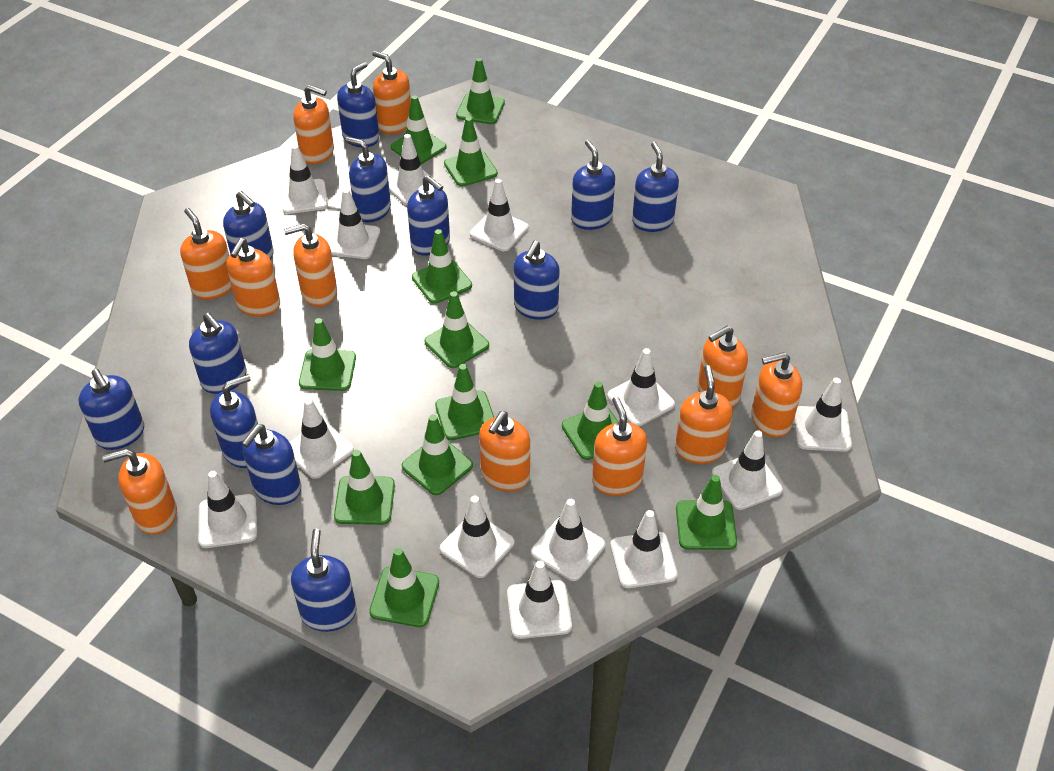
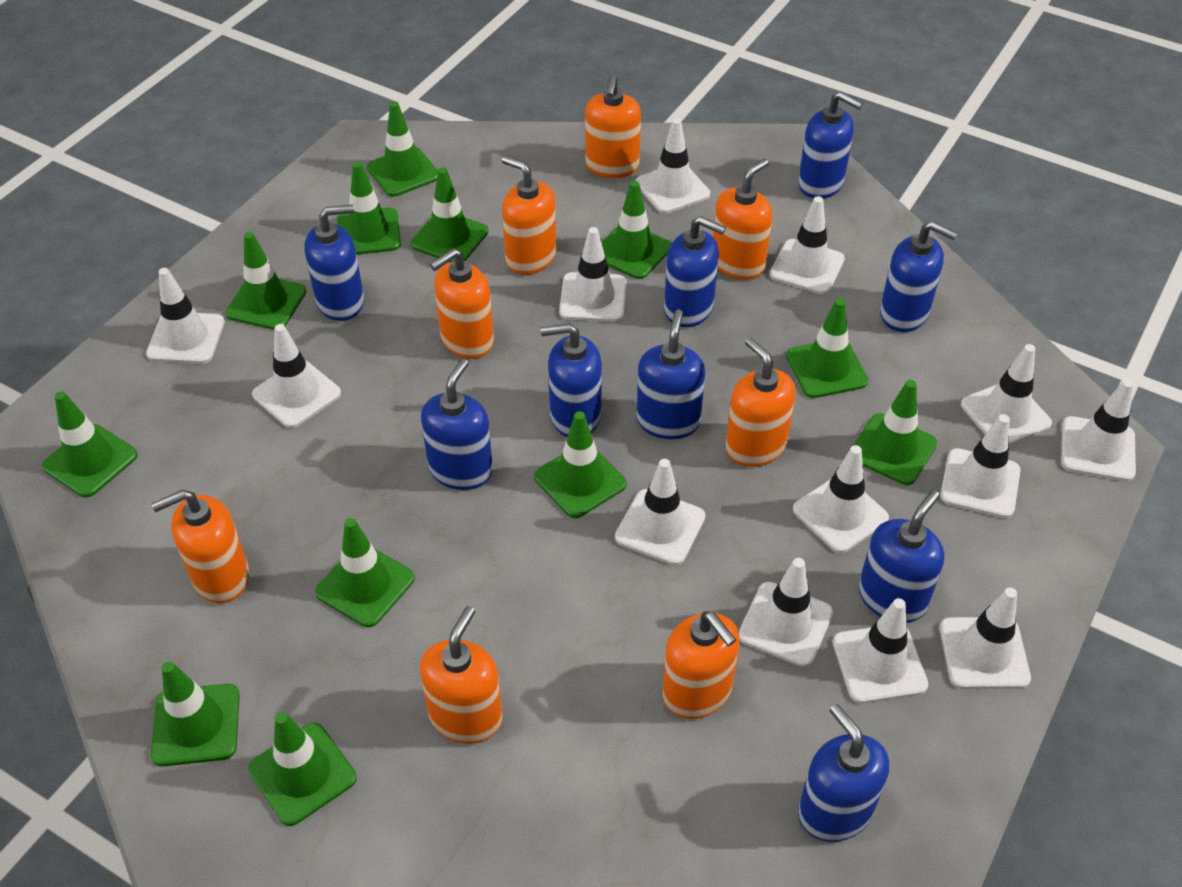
blue soap dispenser: [79,369,144,450] [189,312,247,394] [210,374,258,468] [223,191,274,260] [242,424,301,505] [291,529,357,632] [337,62,379,147] [345,137,391,222] [407,175,450,256] [514,241,560,320] [571,140,615,230] [632,142,679,232] = 12 -> [304,204,364,321] [421,359,493,490] [540,323,602,437] [636,309,705,439] [664,216,726,327] [798,91,863,199] [798,704,889,842] [858,490,945,623] [880,221,958,332] = 9
orange soap dispenser: [102,449,177,535] [180,208,232,300] [226,238,280,317] [284,223,337,307] [294,85,334,164] [372,51,411,134] [479,411,530,492] [592,397,647,496] [675,365,733,464] [697,326,748,407] [751,352,802,438] = 11 -> [151,490,249,603] [420,606,502,744] [430,249,494,359] [502,156,556,275] [585,75,641,178] [662,611,740,719] [713,159,773,280] [725,338,796,467] = 8

